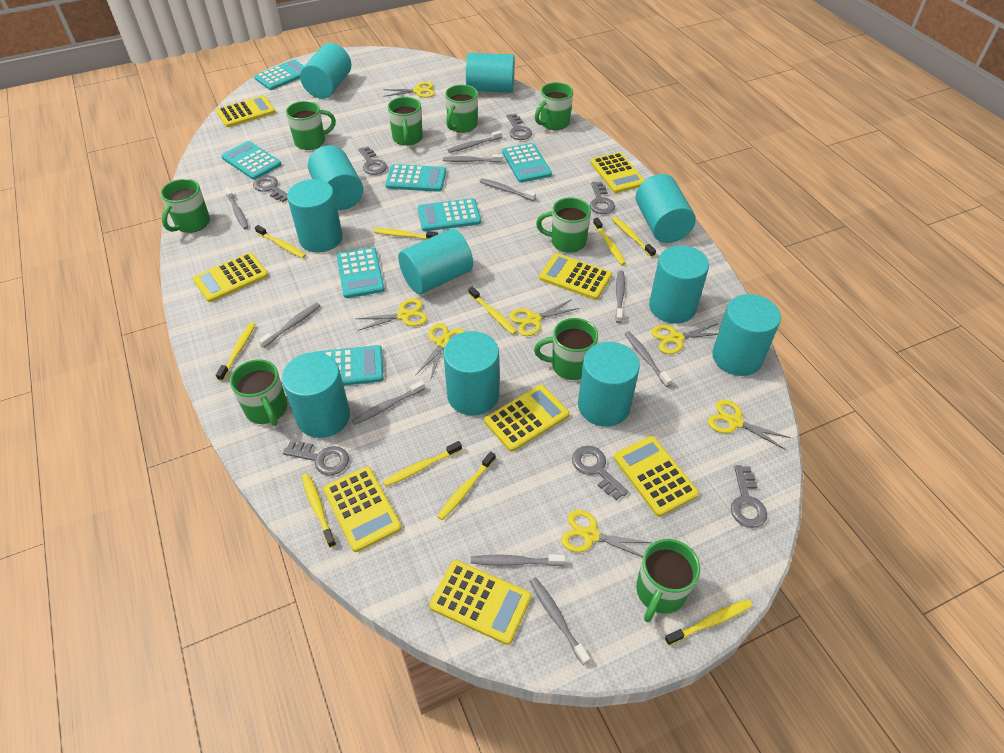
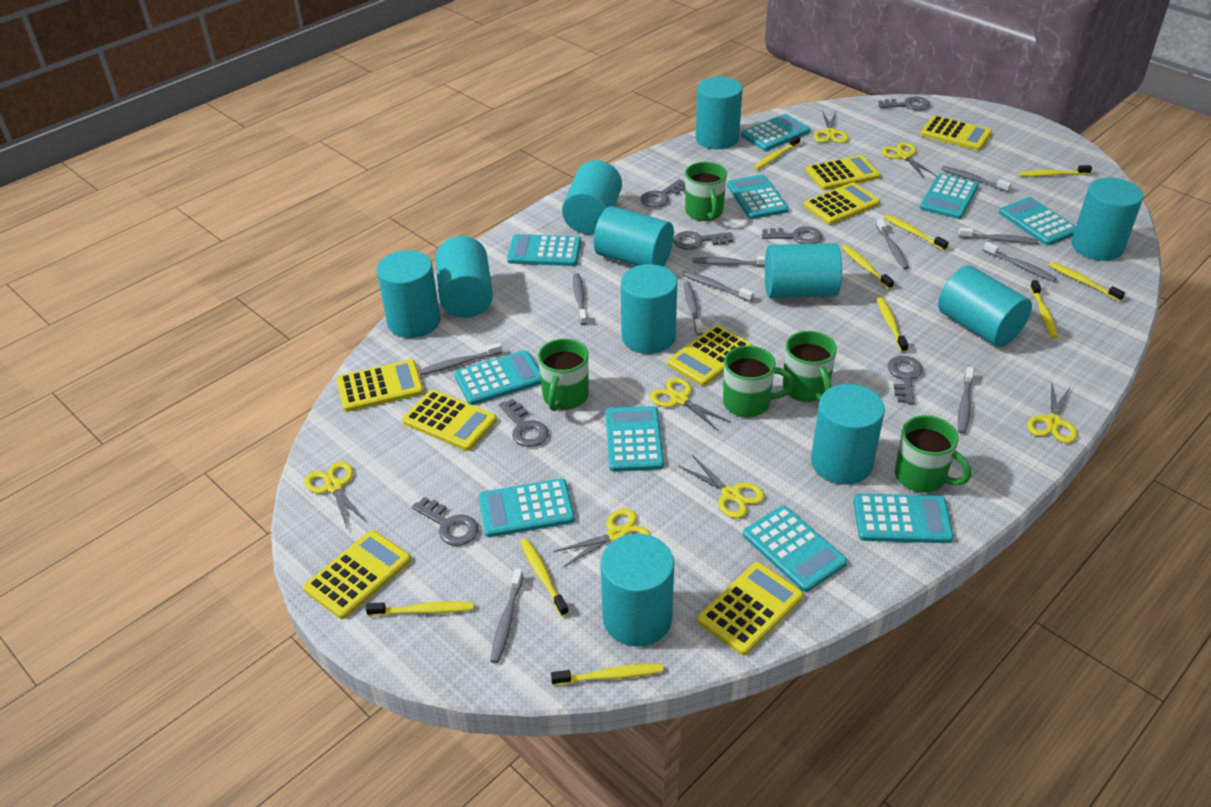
green mug: [161,179,210,233] [230,359,287,426] [286,101,336,150] [388,97,423,146] [445,85,478,133] [534,318,598,380] [535,82,573,130] [536,197,591,253] [636,539,700,622] = 9 -> [538,338,589,411] [685,162,727,221] [723,345,794,418] [783,331,837,402] [895,415,971,493] = 5
grey toothbrush: [225,187,249,229] [259,303,321,348] [352,380,425,425] [443,154,503,163] [448,131,502,153] [471,555,565,566] [479,178,536,201] [530,577,590,665] [616,270,625,323] [625,332,672,387] = 10 -> [419,343,502,375] [490,569,523,663] [573,273,587,325] [682,271,754,302] [684,282,703,335] [693,256,765,267] [876,219,909,270] [941,166,1011,192] [958,367,974,434] [959,227,1038,244] [983,242,1057,282] = 11
turquoise calculator: [221,141,281,180] [254,60,304,90] [315,345,384,386] [336,247,385,298] [385,164,446,192] [418,198,481,231] [502,143,552,183] = 7 -> [454,350,541,405] [478,479,575,537] [507,234,581,266] [606,406,664,472] [727,175,789,219] [741,114,810,151] [743,506,847,592] [853,494,954,543] [920,174,979,219] [999,197,1076,245] = 10

